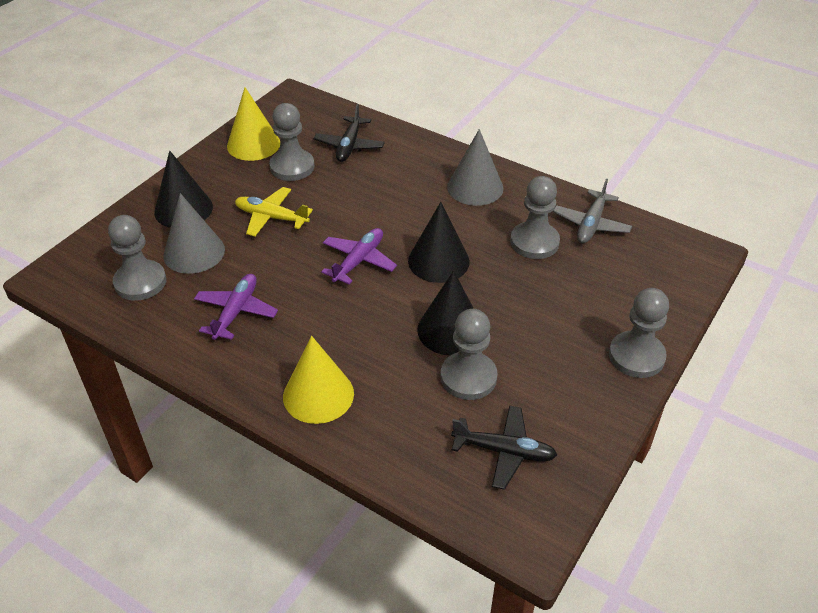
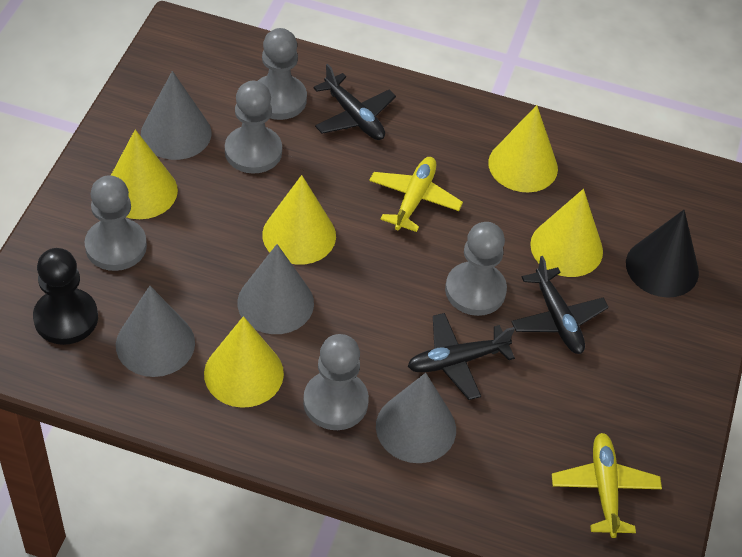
black cone: [154,150,213,228] [408,202,470,283] [417,271,474,355] = 3 -> [626,210,699,298] = 1
black pawn: none = 0 -> [33,248,98,345] = 1
black plane: [313,104,385,162] [451,405,557,490] = 2 -> [313,64,396,140] [408,313,515,400] [511,256,609,354] = 3
grey cone: [163,193,225,274] [447,129,503,206] = 2 -> [116,286,195,377] [141,71,212,160] [237,244,314,334] [376,373,456,463] = 4
grey plane: [553,179,632,243] = 1 -> none = 0
purple plane: [194,274,278,340] [321,228,397,285] = 2 -> none = 0
yellow cone: [227,88,280,161] [283,336,354,424] = 2 -> [111,130,178,219] [204,316,284,408] [262,175,336,265] [488,105,558,192] [530,189,603,277] = 5
yellow plane: [235,187,313,236] = 1 -> [369,157,463,232] [552,433,662,538] = 2

